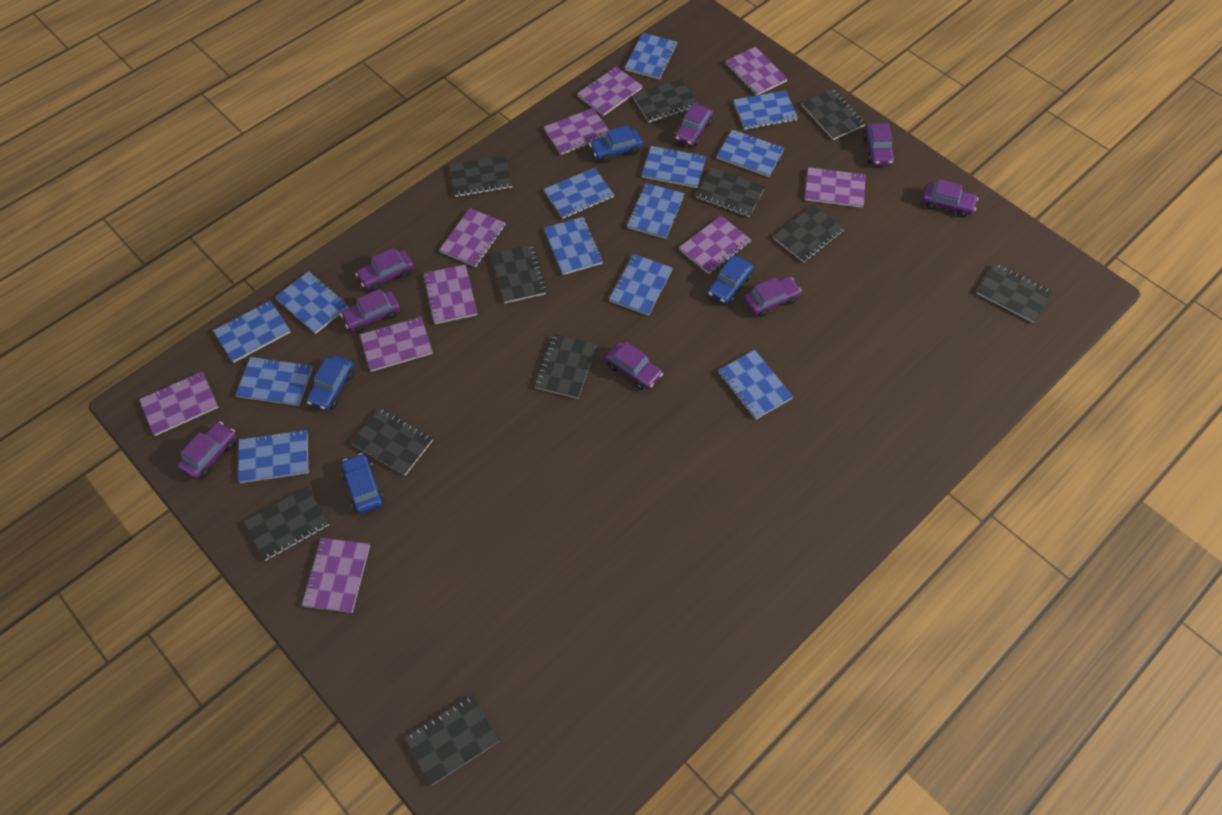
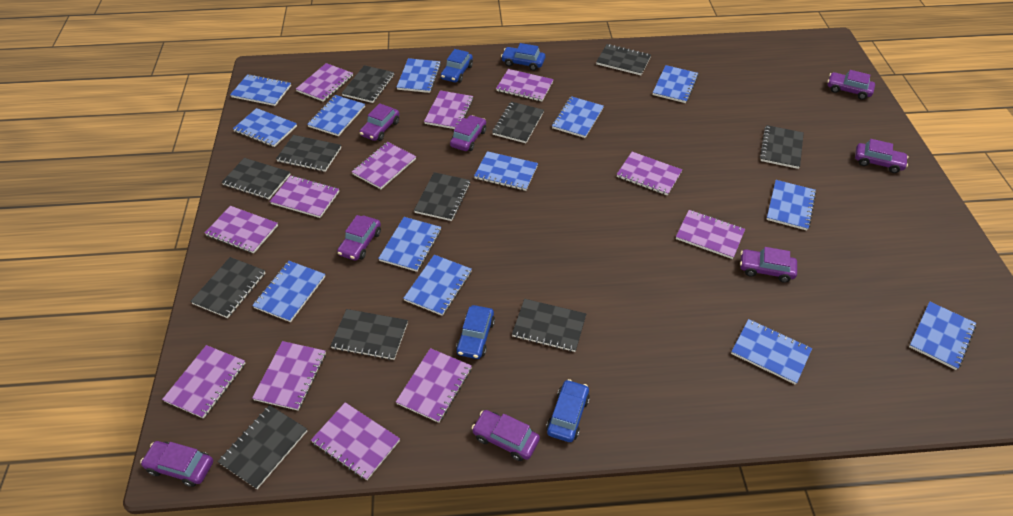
purple notebook: [139,371,218,436] [302,538,370,613] [360,317,433,372] [423,264,477,324] [439,208,505,267] [544,108,609,155] [577,67,643,116] [679,216,751,274] [726,47,788,95] [805,167,866,208] = 10 -> [162,345,246,419] [205,206,278,253] [252,341,326,411] [270,175,339,218] [296,63,353,102] [311,402,400,480] [352,142,416,189] [396,348,472,423] [424,90,473,129] [496,69,554,102] [617,152,682,196] [676,210,745,259] = 12

